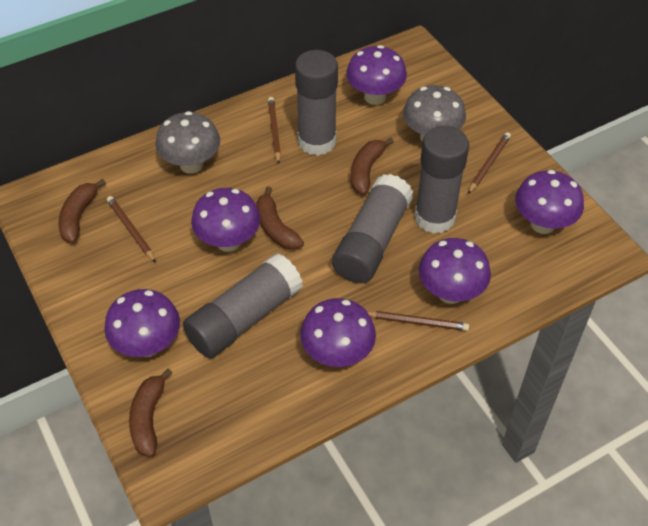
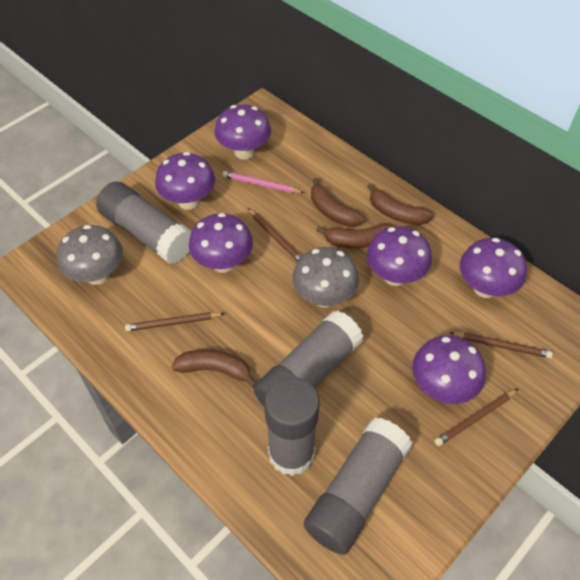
pink pencil: none = 0 -> [223,171,304,193] = 1

